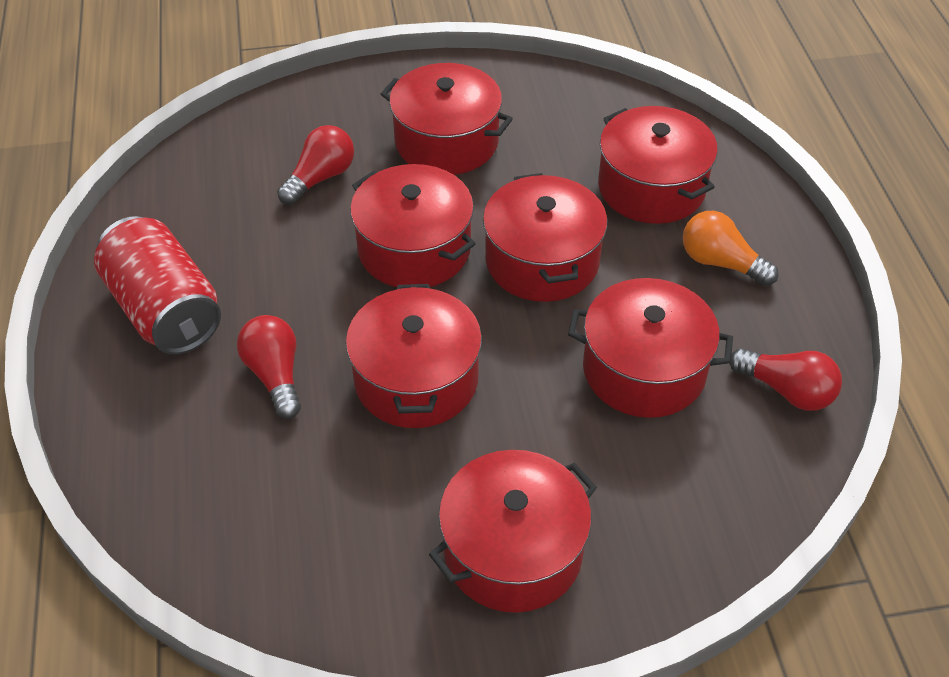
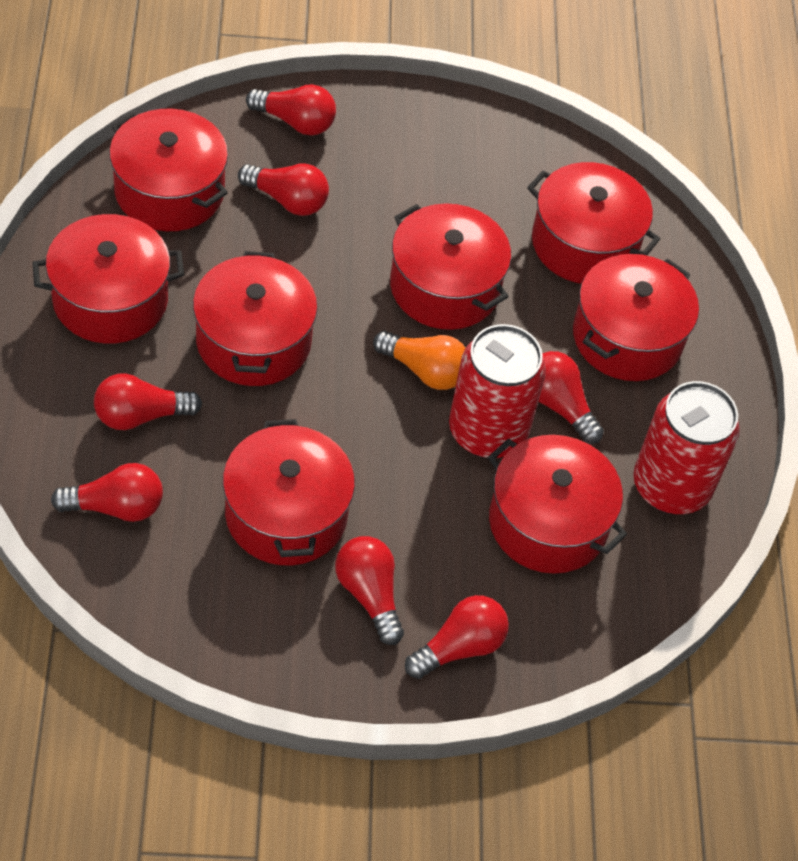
red can: [94,216,221,354] = 1 -> [449,324,546,458] [633,381,740,514] = 2
red light bulb: [237,315,301,419] [277,125,354,205] [729,348,842,411] = 3 -> [51,463,163,522] [94,373,202,430] [238,164,329,216] [246,84,336,135] [335,536,404,645] [405,595,509,679] [538,351,604,444] = 7
red pot: [346,284,482,428] [350,164,476,287] [381,63,513,175] [429,450,597,613] [483,173,607,302] [568,278,733,418] [598,106,718,224] = 7 -> [32,214,184,344] [109,109,228,231] [193,251,318,386] [223,419,355,565] [390,203,511,330] [488,435,627,574] [527,162,660,283] [573,254,699,381] = 8

